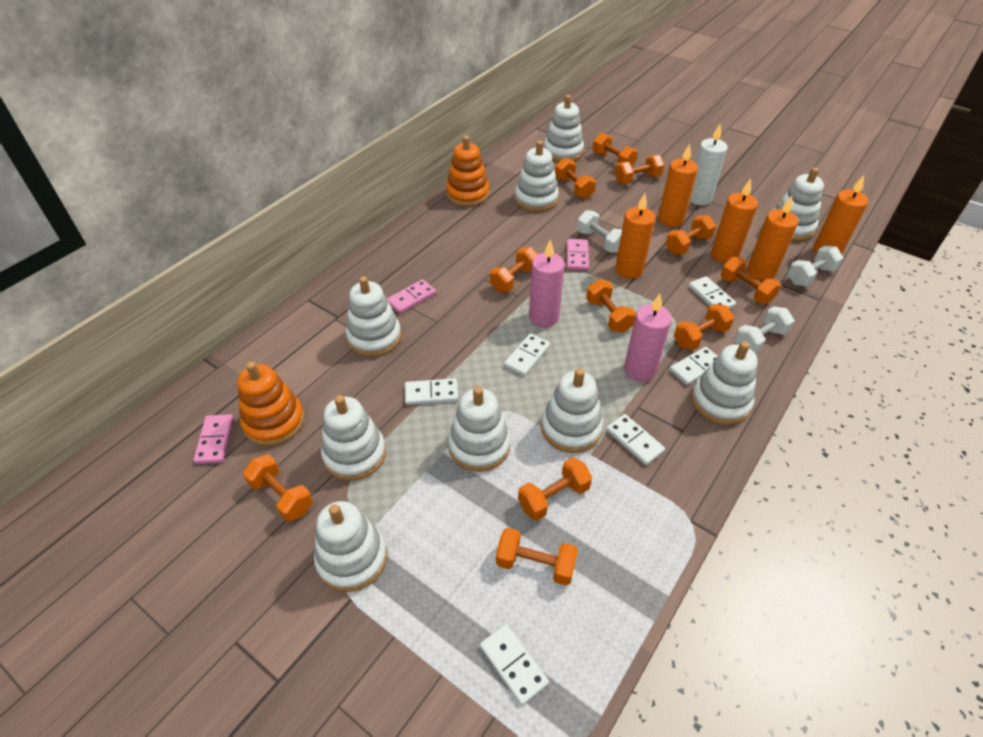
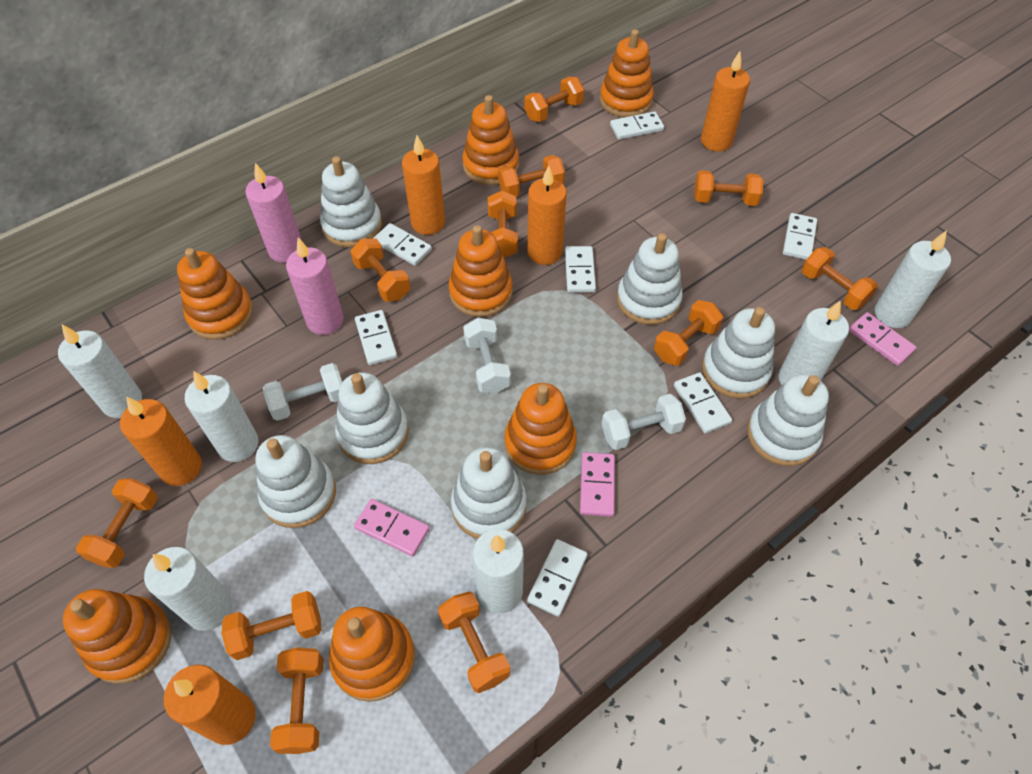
orange stacking toy: [238,362,304,446] [446,136,489,207] = 2 -> [63,589,172,684] [177,248,253,340] [329,607,415,702] [449,225,513,317] [462,95,519,185] [504,383,577,475] [600,29,654,117] = 7
white candle: [690,124,728,205] = 1 -> [58,325,142,418] [144,547,232,631] [185,371,258,462] [473,529,524,613] [779,300,849,385] [875,230,951,328] = 6
white domino: [405,378,458,405] [480,624,549,705] [504,333,550,376] [606,414,665,465] [669,347,717,385] [688,276,736,309] = 6 -> [355,310,397,365] [374,223,432,266] [527,539,587,617] [565,246,596,292] [610,111,664,140] [674,372,732,433] [783,213,817,260] = 7
white stacking toy: [314,501,387,592] [321,395,386,481] [346,276,401,357] [448,386,511,472] [515,141,559,212] [541,368,603,453] [544,95,584,162] [691,341,758,425] [774,167,824,241] = 9 -> [256,435,336,528] [320,156,382,247] [335,372,409,464] [451,447,527,539] [617,233,683,325] [702,307,775,399] [747,374,829,466] = 7

